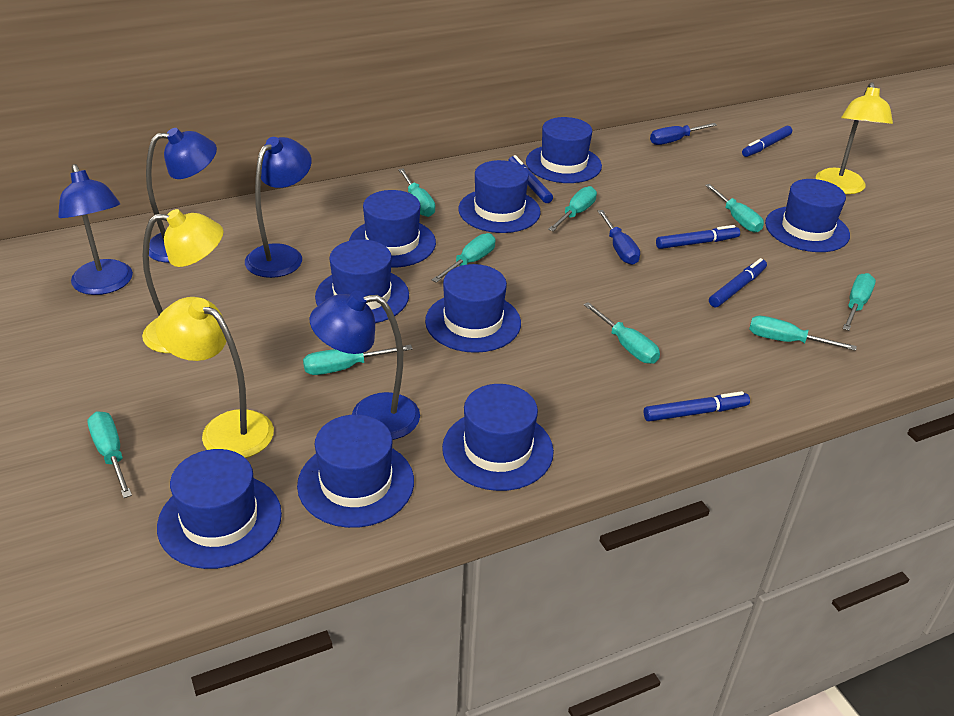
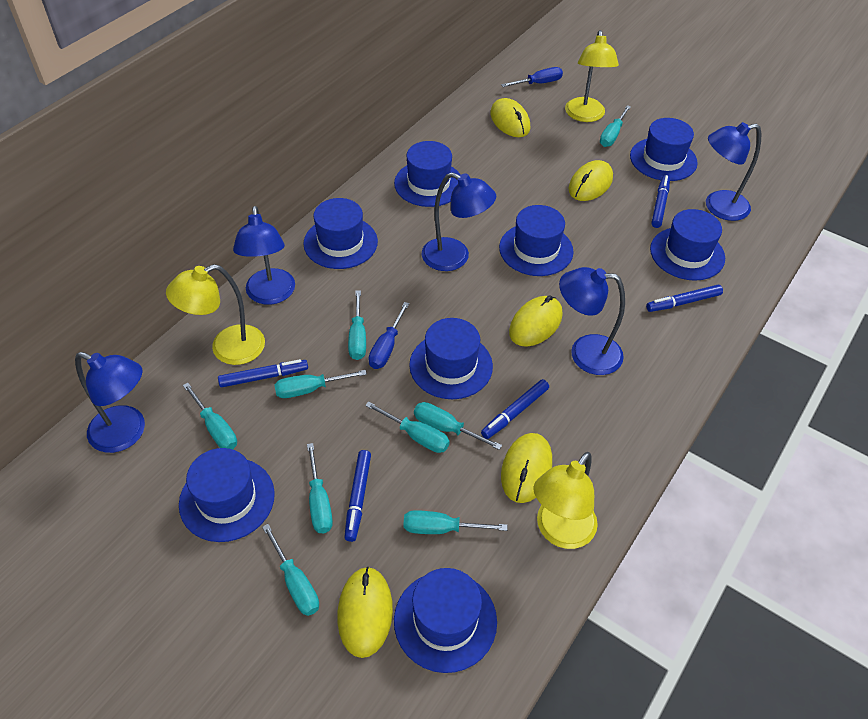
blue hat: [157,449,282,569] [297,415,414,528] [315,239,409,323] [349,190,436,268] [425,264,521,353] [442,384,554,491] [458,160,541,233] [526,117,602,183] [765,179,850,252] = 9 -> [179,448,275,542] [303,198,378,269] [394,141,460,207] [394,568,497,673] [409,318,493,399] [499,205,574,276] [630,118,698,181] [650,209,725,281] = 8
blue lamp: [58,164,133,295] [146,128,217,263] [245,137,311,278] [310,290,420,440] = 4 -> [75,352,145,453] [233,206,295,305] [422,172,496,271] [559,267,625,375] [706,122,761,221] = 5
yellow mouse: none = 0 -> [337,567,393,658] [490,98,531,137] [501,433,552,503] [509,295,563,347] [568,160,613,201] = 5

